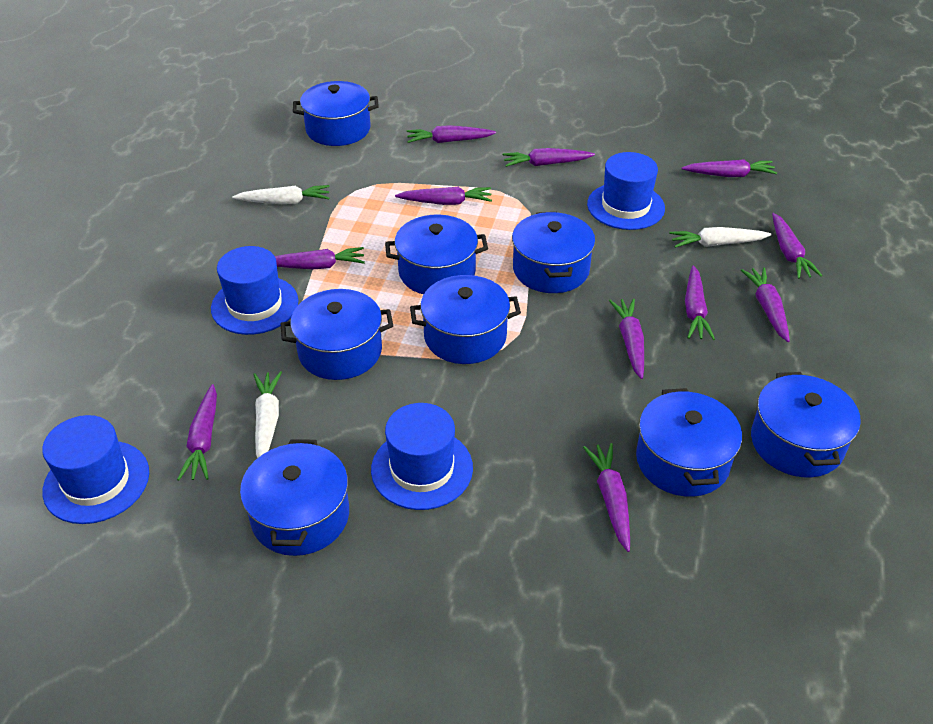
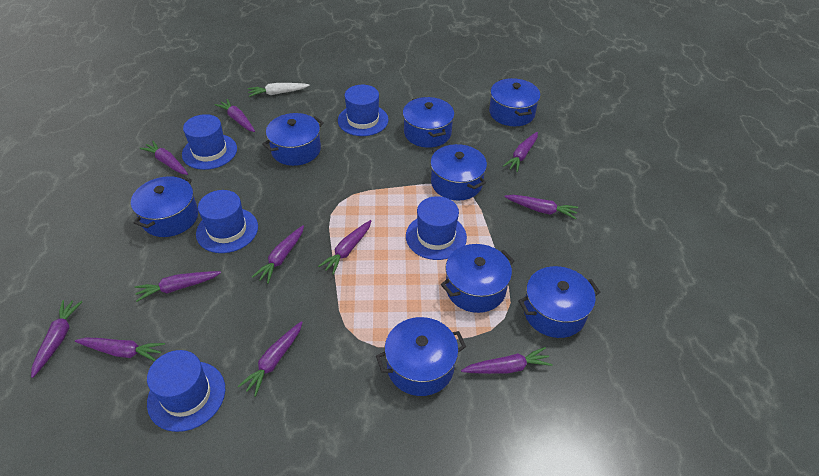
blue hat: [42,415,149,524] [211,246,299,335] [371,403,473,510] [587,152,665,230] = 4 -> [147,350,225,432] [182,114,237,170] [196,190,258,253] [338,85,389,136] [406,196,467,260] = 5
white carrot: [232,185,329,204] [253,371,282,458] [669,227,772,248] = 3 -> [248,83,310,97] = 1

